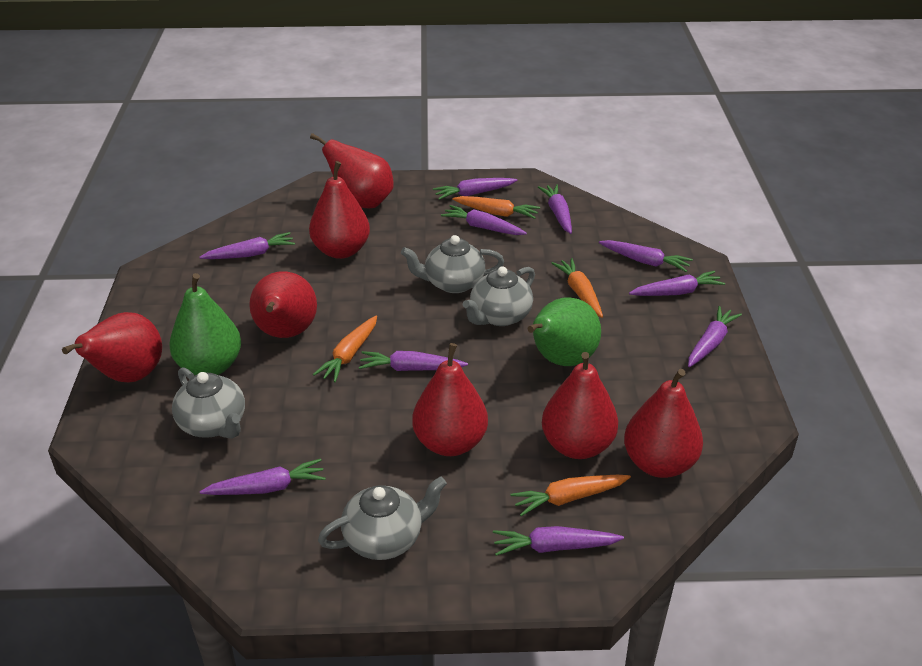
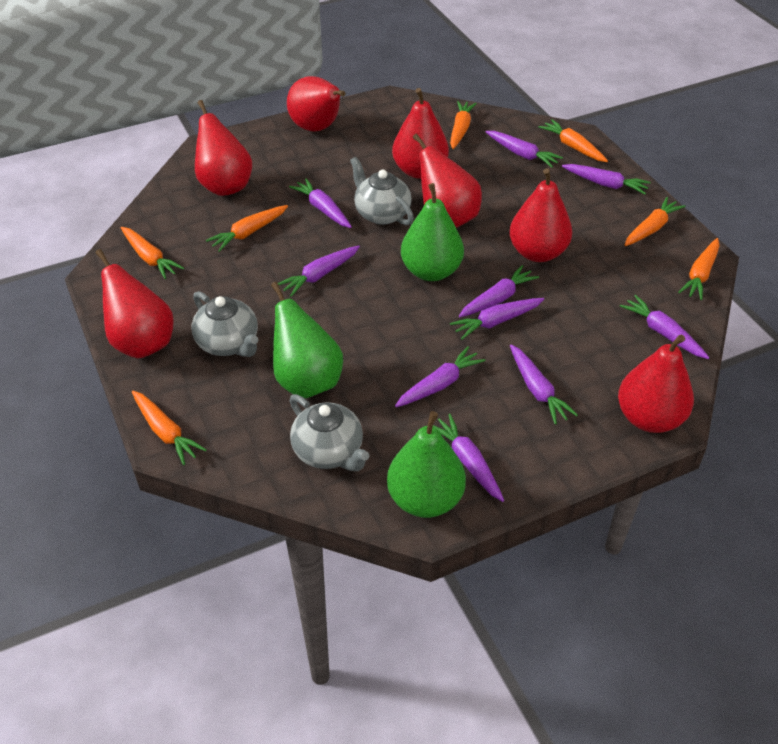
green pear: [169,273,241,375] [527,297,601,366] = 2 -> [271,282,343,398] [387,411,466,518] [401,183,464,281] = 3
grey teapot: [172,367,245,439] [318,476,447,560] [401,235,504,293] [463,266,535,326] = 4 -> [192,291,258,357] [290,394,369,471] [350,157,414,225] = 3
orange carrot: [313,316,377,382] [452,196,540,219] [510,475,631,516] [551,258,603,318] = 4 -> [121,227,184,279] [132,391,207,465] [206,205,288,252] [450,101,477,149] [538,119,608,162] [624,197,686,246] [678,238,719,300] = 7

